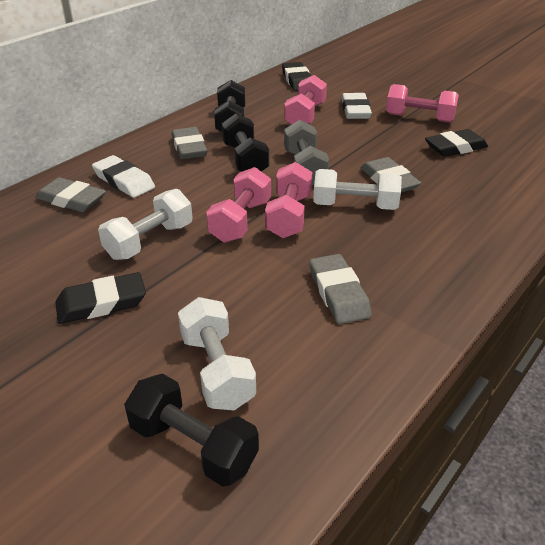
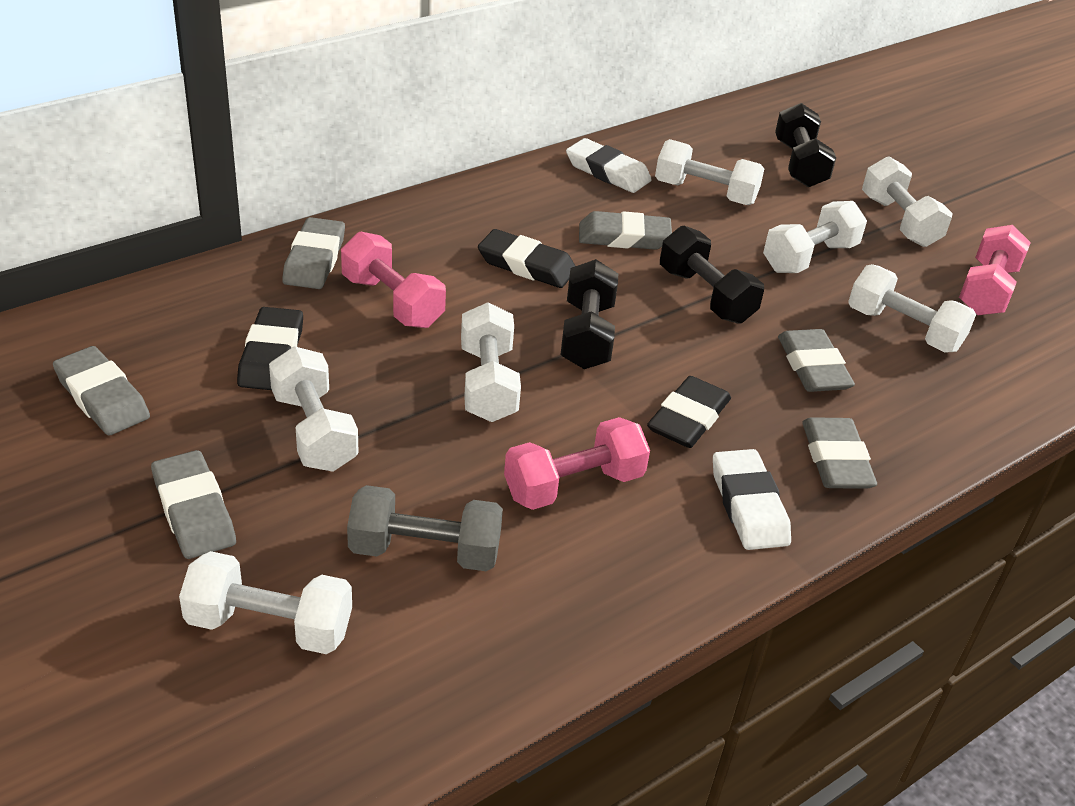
grey eraser: [35,177,106,212] [172,127,207,159] [309,254,372,324] [361,157,421,192] = 4 -> [53,346,150,436] [151,450,236,559] [282,217,345,289] [579,211,672,250] [778,329,855,392] [802,417,877,489] = 6
pink dumbbell: [206,167,271,243] [265,162,312,238] [284,75,327,124] [386,84,459,123] = 4 -> [341,232,446,328] [504,417,650,510] [959,225,1031,316] = 3
white dumbbell: [98,189,193,260] [178,297,256,410] [313,169,402,210] = 3 -> [179,551,352,654] [269,347,359,472] [461,302,521,422] [655,139,764,205] [763,201,867,273] [848,264,976,352] [862,156,952,247] = 7

